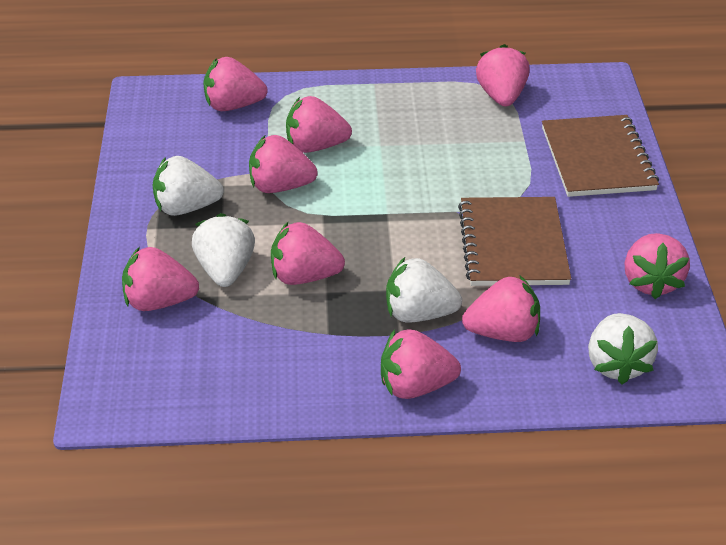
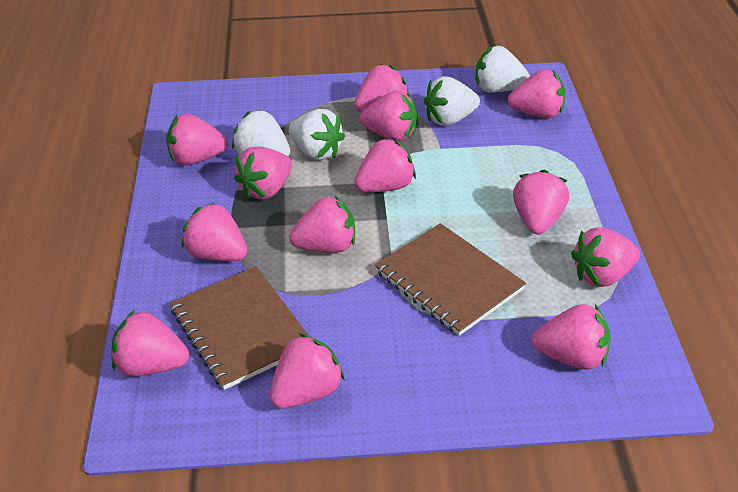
pink strawberry: [122,247,199,311] [203,57,267,111] [249,135,318,193] [271,222,345,285] [286,96,352,153] [381,329,461,399] [462,276,540,342] [476,44,530,106] [625,233,690,299] = 9 -> [111,310,189,377] [166,114,228,165] [182,202,247,261] [234,147,292,199] [269,333,345,409] [289,196,355,253] [354,64,409,113] [354,138,416,192] [360,91,417,141] [508,69,566,118] [513,169,569,234] [532,304,611,370] [571,227,640,287] = 13

